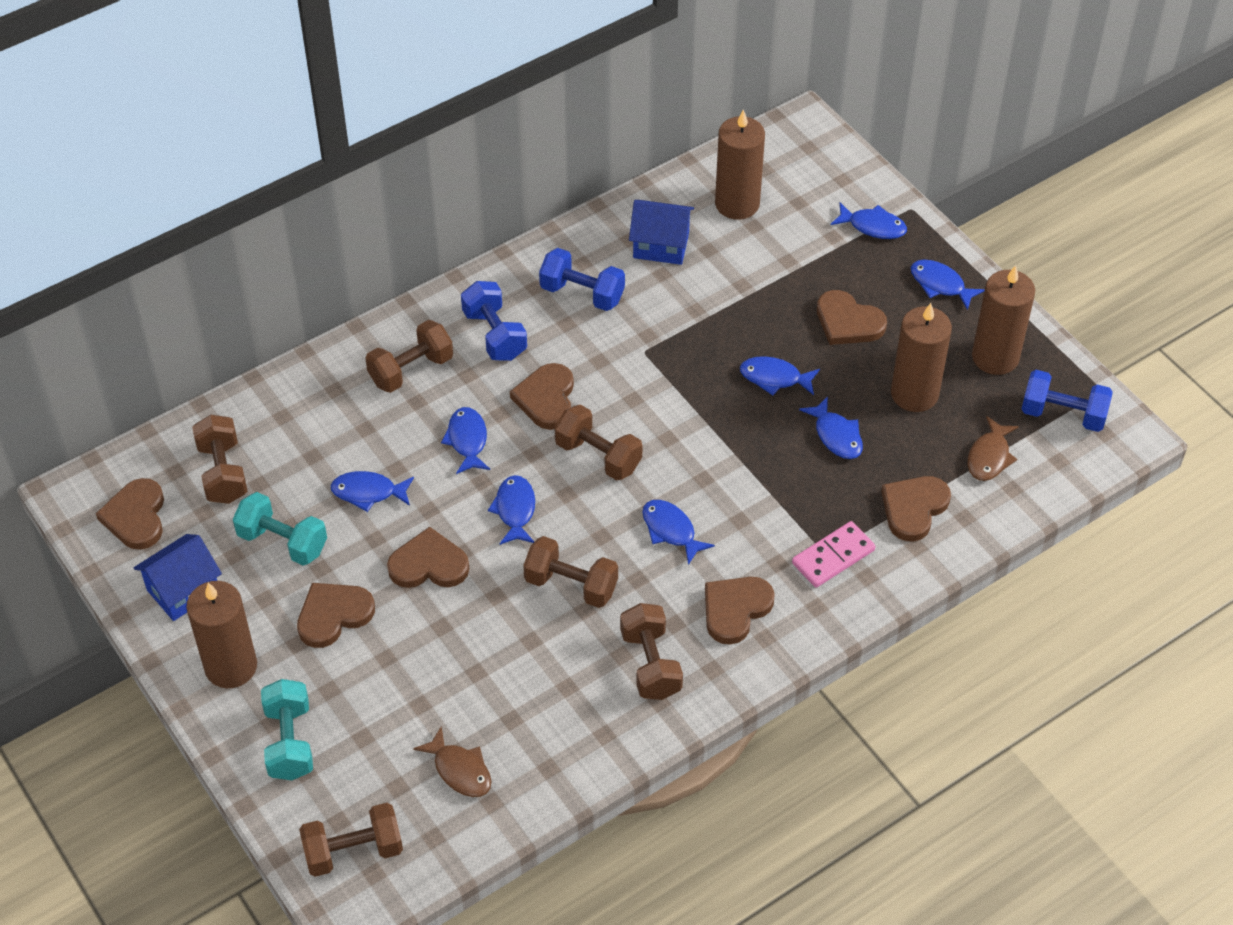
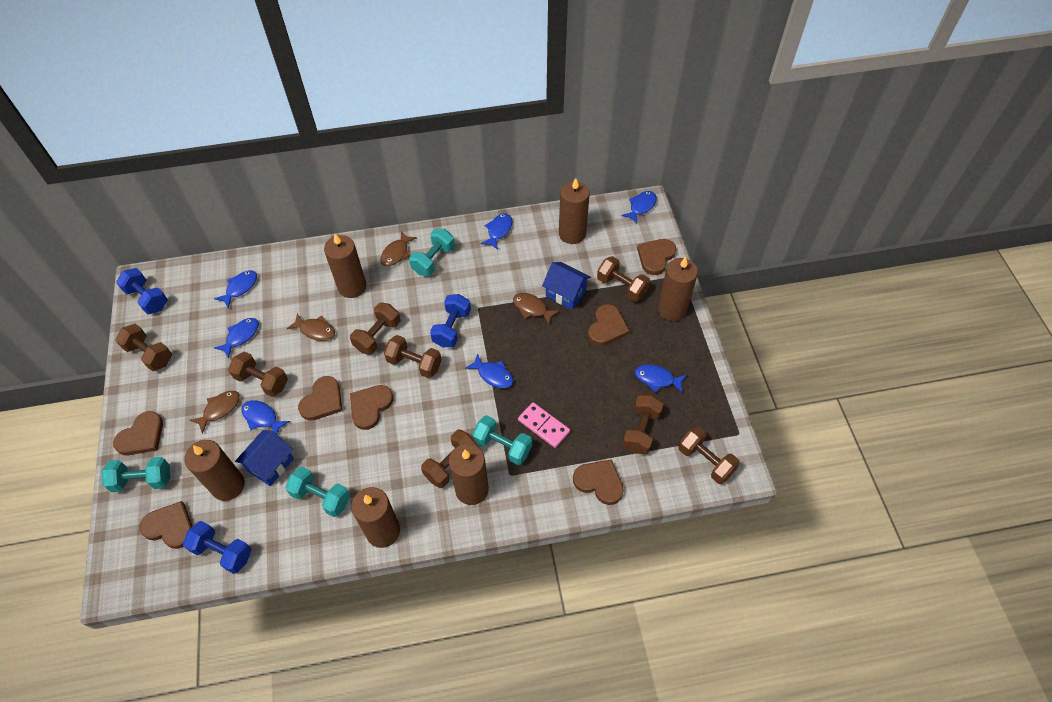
blue fish: [331,471,414,512] [441,407,490,474] [488,475,535,545] [642,500,715,565] [740,356,820,396] [799,396,863,459] [831,203,907,239] [911,260,985,310] = 8 -> [214,270,257,308] [214,318,259,359] [241,400,290,434] [465,353,513,388] [481,213,513,250] [621,191,657,224] [635,364,687,393] = 7
brown candle: [186,581,257,688] [715,109,765,220] [891,303,952,412] [972,265,1035,375] = 4 -> [184,440,245,501] [324,234,366,298] [351,487,400,548] [449,444,489,505] [559,178,590,244] [658,257,698,321] = 6
brown dumbbell: [192,415,248,504] [299,803,403,877] [365,320,453,393] [523,536,618,608] [554,404,642,481] [620,603,683,700] = 6 -> [115,324,172,371] [228,351,288,397] [350,303,400,355] [384,335,442,378] [421,429,478,488] [597,256,650,302] [623,395,663,454] [679,426,740,484] = 8
brown fish: [413,726,492,797] [968,416,1019,481] = 2 -> [190,391,240,434] [287,313,335,341] [381,231,417,266] [513,293,560,325] = 4
turquoise dumbbell: [233,492,327,566] [261,679,313,780] = 2 -> [102,457,170,492] [285,466,350,517] [409,229,455,276] [472,415,532,465] = 4

